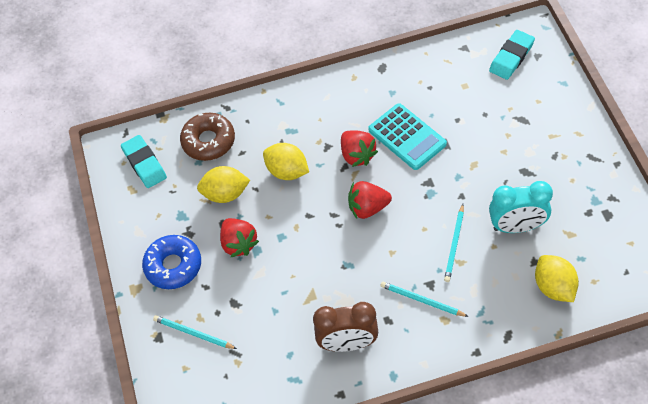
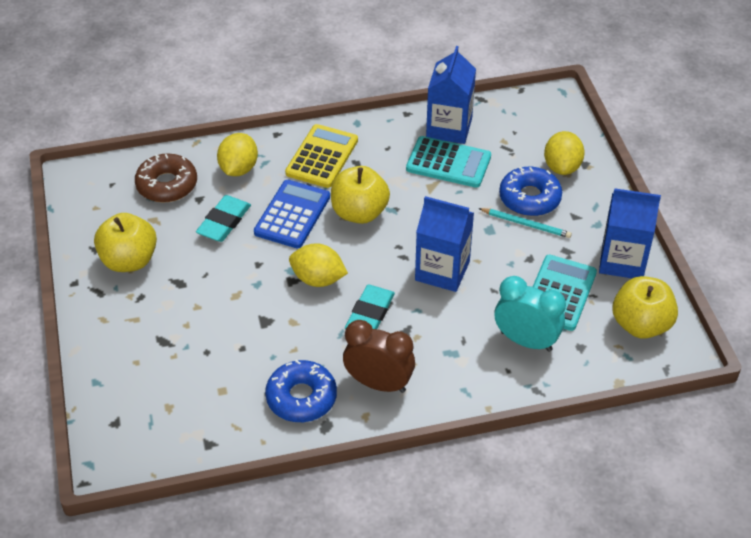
blue calculator: none = 0 -> [254,180,330,248] = 1
blue carton: none = 0 -> [415,196,474,292] [426,46,476,144] [599,188,661,278] = 3
blue donut: [142,235,201,289] = 1 -> [265,360,337,422] [499,167,562,216] = 2
red strawberry: [220,218,259,257] [341,130,378,167] [348,181,392,219] = 3 -> none = 0
turquoise calculator: [368,103,447,170] = 1 -> [406,136,491,188] [533,255,597,331] = 2
turquoise pencil: [153,315,237,349] [380,282,469,317] [444,204,464,282] = 3 -> [478,208,572,238] = 1
yellow apple: none = 0 -> [94,213,157,272] [331,166,390,224] [613,276,678,339] = 3
yellow calculator: none = 0 -> [285,124,358,188] = 1

